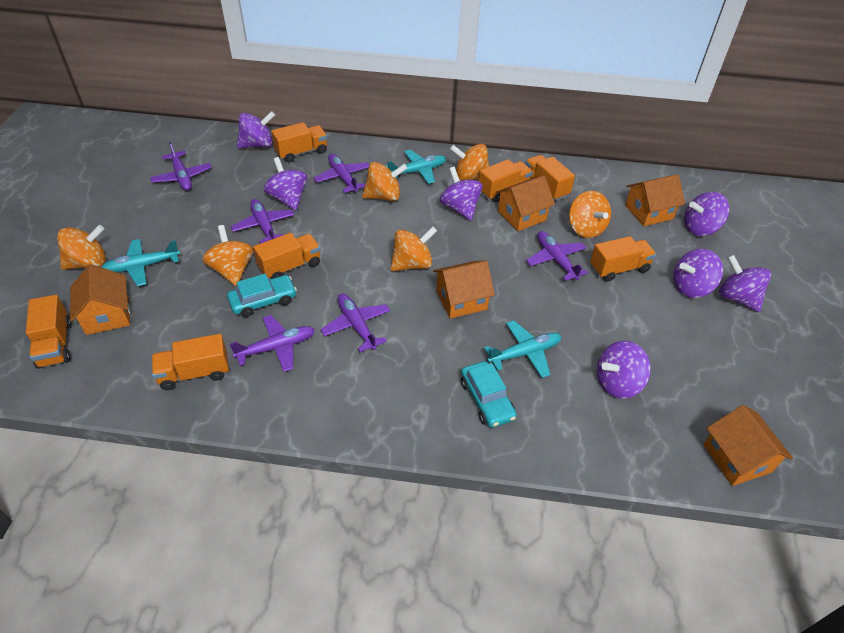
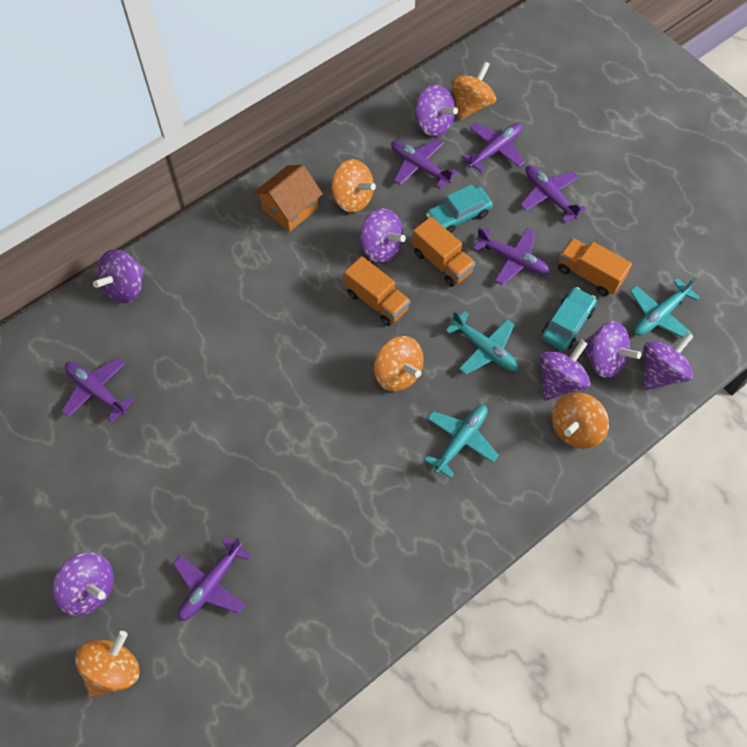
orange house: [70,264,130,335] [433,261,495,319] [496,175,555,231] [625,174,685,226] [703,405,793,486] = 5 -> [254,165,323,232] = 1
orange spinning top: [57,225,106,270] [202,225,254,286] [362,162,408,201] [390,227,437,271] [450,144,490,181] [569,191,611,238] = 6 -> [75,631,139,698] [331,159,376,213] [374,336,424,391] [451,61,496,120] [552,393,609,449] = 5
orange truck: [26,295,72,369] [152,334,229,390] [253,233,321,279] [271,122,327,162] [479,159,533,202] [525,155,575,201] [590,236,656,282] = 7 -> [344,256,410,326] [412,217,476,287] [558,238,632,296] = 3

